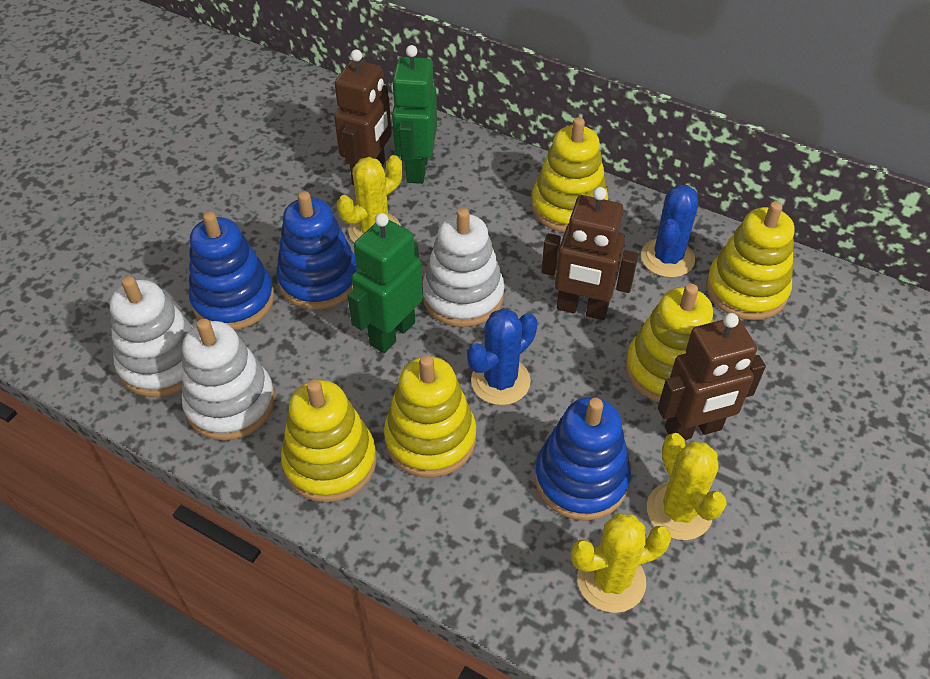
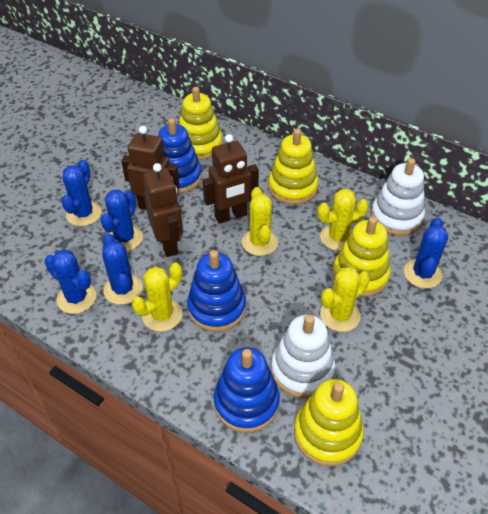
blue cactus: [467,308,537,405] [641,185,698,278] = 2 -> [44,249,96,314] [61,160,101,226] [100,190,143,251] [102,233,143,305] [404,218,448,288] = 5
green robot: [347,213,423,353] [391,45,437,184] = 2 -> none = 0
white stacking toy: [110,276,193,397] [182,319,275,441] [422,208,504,327] = 3 -> [271,315,335,398] [371,158,425,236] = 2
yellow cactus: [337,155,403,243] [571,513,672,613] [647,433,727,540] = 3 -> [132,263,182,332] [242,187,278,256] [317,189,369,251] [320,267,370,332] = 4
yellow stacking toy: [281,380,377,503] [384,355,476,478] [531,117,608,232] [626,284,713,402] [706,201,794,320] = 5 -> [179,87,223,160] [268,129,319,205] [294,379,364,466] [333,217,391,297] = 4

